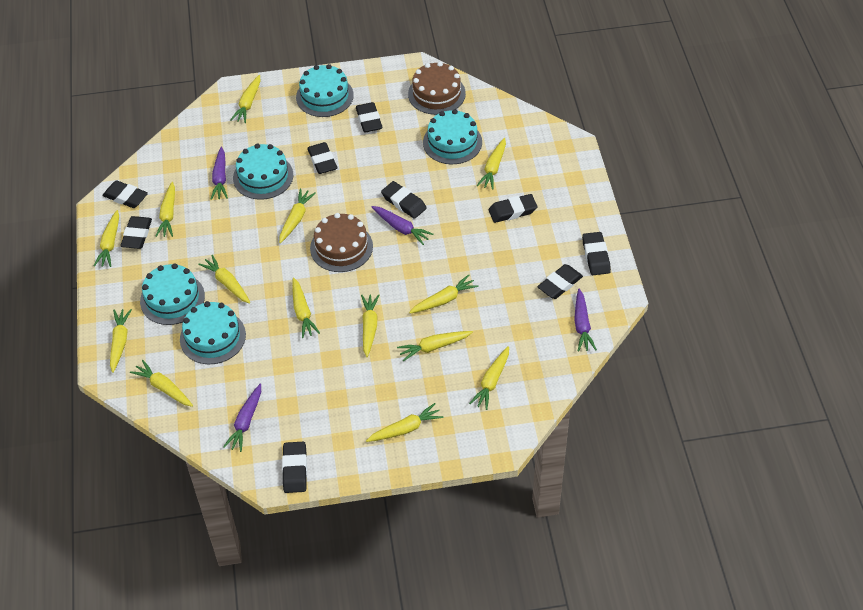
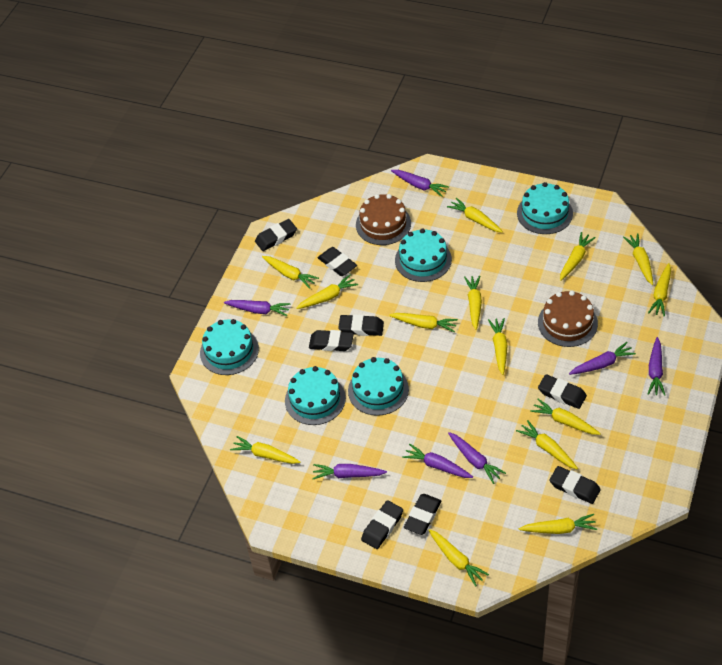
black eraser: [102,180,148,208] [120,216,152,249] [282,442,307,493] [307,142,337,174] [356,102,383,132] [381,181,427,219] [489,194,537,223] [537,264,583,299] [582,232,611,275] = 9 -> [255,219,297,251] [309,330,354,351] [318,247,357,276] [338,314,384,336] [361,500,403,549] [404,494,441,535] [538,374,587,409] [550,466,601,504] = 8
purple carrot: [211,147,228,200] [223,384,261,452] [371,206,433,245] [574,289,597,351] = 4 -> [224,300,291,316] [312,464,387,479] [391,170,449,197] [402,444,473,478] [448,432,506,484] [569,342,636,375] [648,337,665,396] = 7

